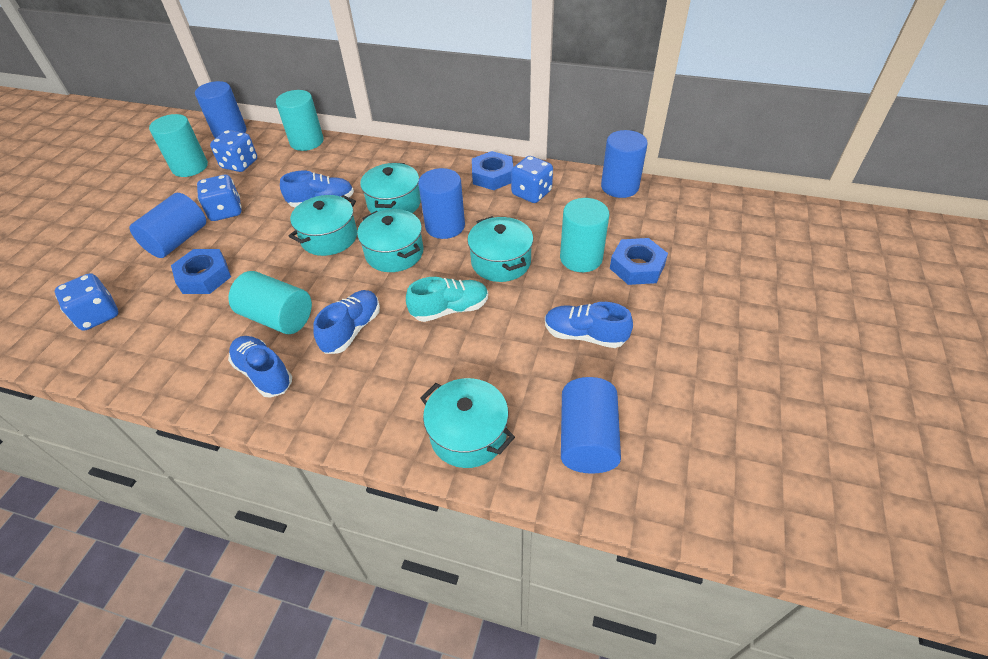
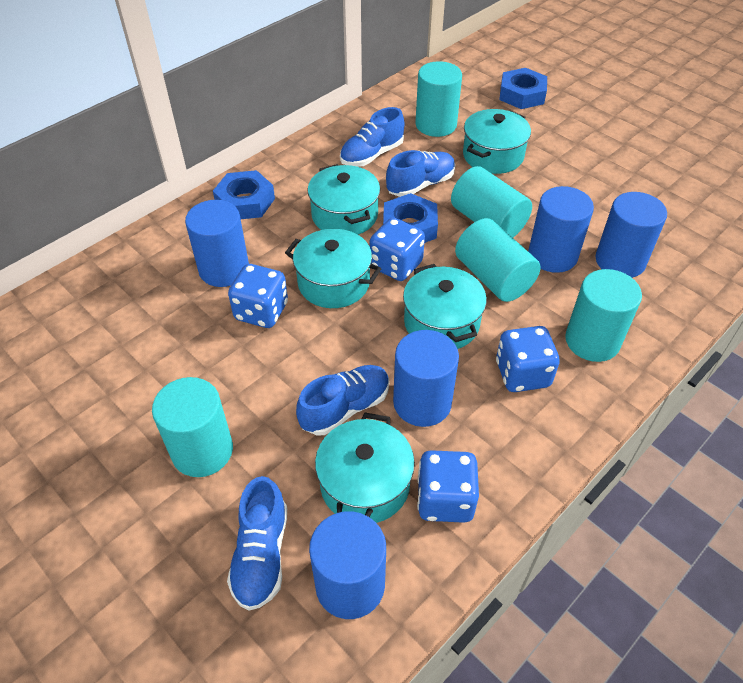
turquoise cylinder: [149,114,208,177] [229,271,312,334] [276,90,324,151] [560,198,609,272] = 4 -> [152,377,233,477] [416,61,462,137] [451,166,532,238] [455,218,541,302] [565,269,642,362] = 5
turquoise shoe: [406,277,488,322] = 1 -> none = 0

